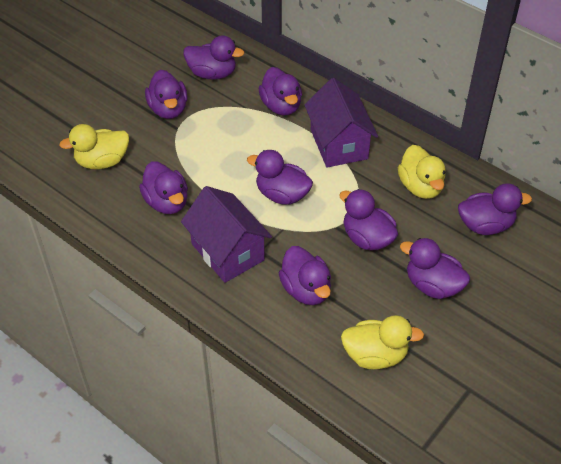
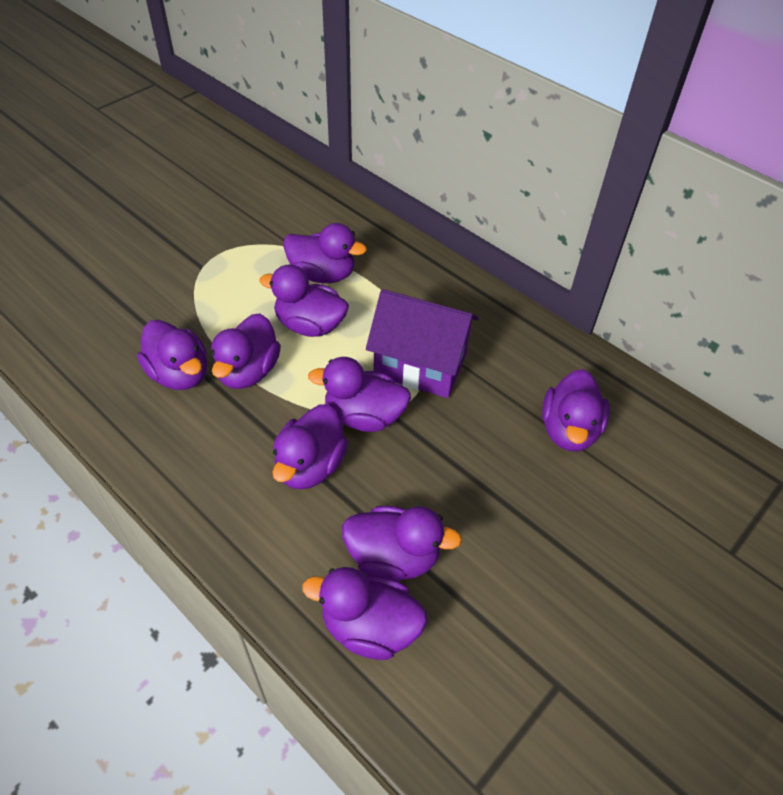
purple house: [181,186,272,283] [304,78,378,168] = 2 -> [366,289,479,398] = 1
yellow duck: [59,124,129,169] [341,315,424,370] [398,145,445,199] = 3 -> none = 0

